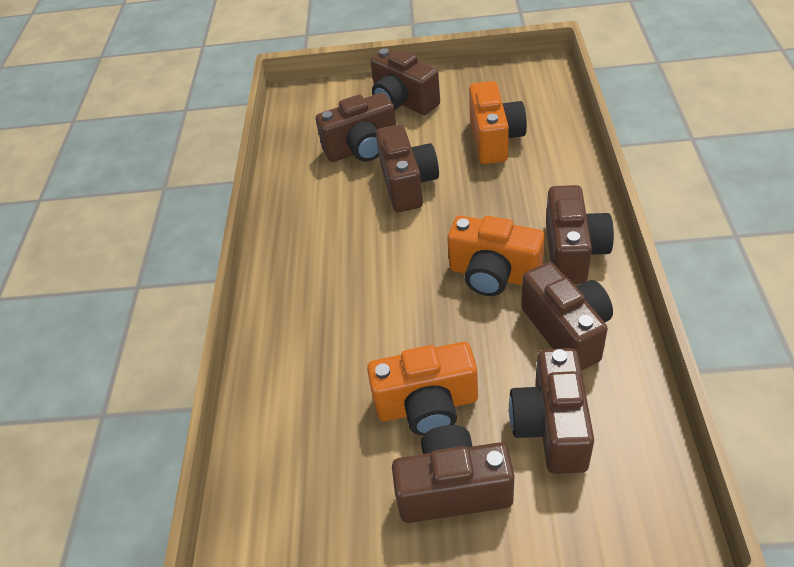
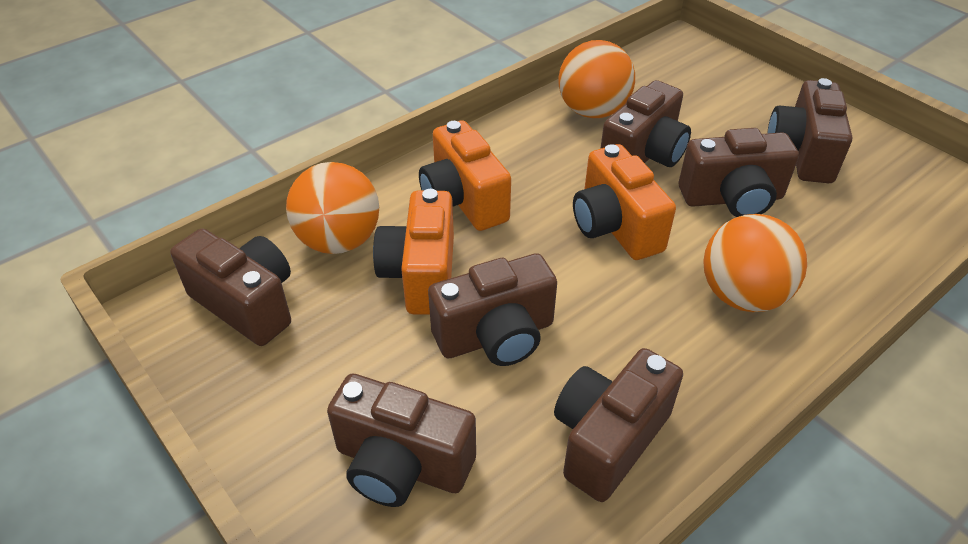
orange ball: none = 0 -> [286,162,379,254] [558,40,635,118] [703,214,807,312] = 3

